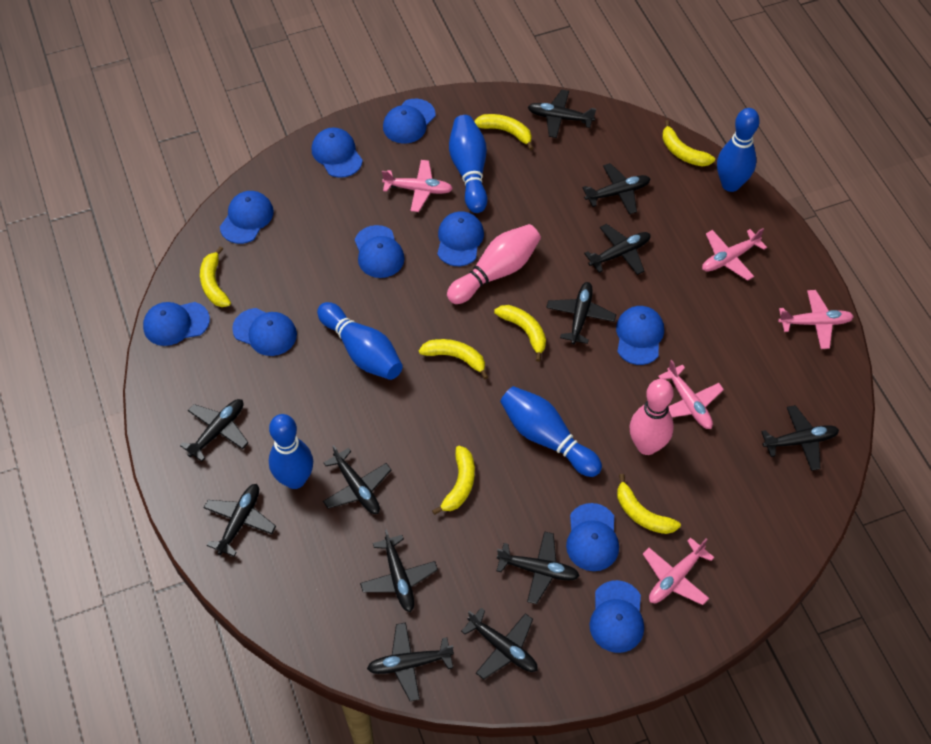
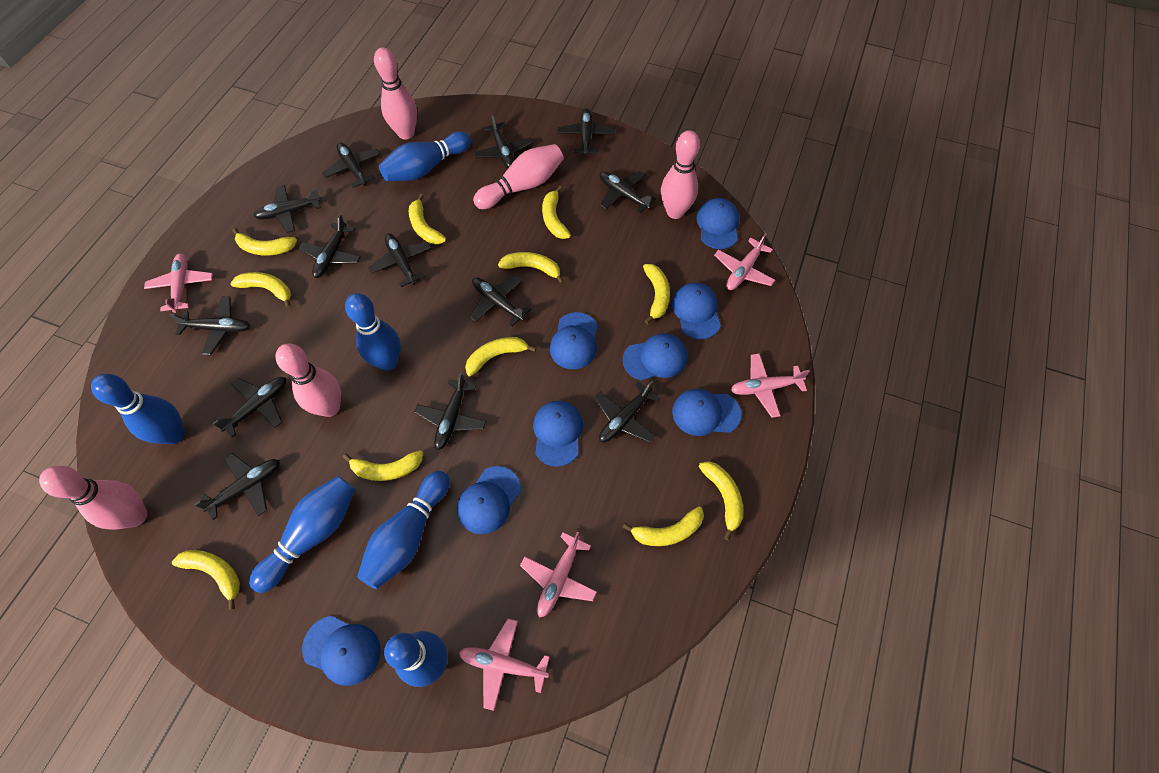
black plane: [180,399,249,461] [204,484,276,556] [323,445,391,514] [360,529,438,612] [367,623,454,701] [461,608,537,680] [497,531,579,604] [528,90,596,138] [546,282,616,344] [582,163,650,214] [584,224,651,275] [761,405,839,471] = 12 -> [169,296,250,355] [194,453,280,520] [213,377,286,438] [254,185,322,233] [299,214,361,278] [322,142,380,188] [368,233,431,287] [415,373,486,450] [469,276,531,326] [474,114,532,168] [557,108,615,156] [594,381,660,443] [600,171,656,213] = 13
blue bowling pin: [269,414,313,489] [317,302,403,380] [449,115,487,213] [500,386,602,477] [717,108,760,192] = 5 -> [91,374,185,444] [249,476,355,593] [345,293,401,371] [357,471,450,589] [379,131,471,181] [384,631,448,687] = 6
blue cap: [143,302,210,346] [220,191,274,244] [232,308,297,356] [312,127,363,178] [355,225,405,278] [383,99,435,144] [437,211,484,266] [566,503,619,571] [589,580,644,653] [616,306,664,365] = 10 -> [302,616,381,686] [457,466,521,534] [533,401,583,467] [550,312,598,369] [622,333,687,380] [672,283,721,339] [672,389,741,436] [696,198,739,249] = 8
pink bowling pin: [447,224,541,304] [630,379,674,455] = 2 -> [39,466,147,530] [275,344,341,417] [374,47,417,140] [473,144,564,209] [661,130,700,219] = 5
yellow banana: [200,246,231,307] [419,339,488,379] [432,446,475,515] [474,114,534,150] [494,305,546,362] [617,474,681,534] [662,120,715,166] = 7 -> [172,550,240,611] [230,272,291,308] [232,228,297,256] [343,450,423,481] [409,194,446,244] [465,337,536,377] [498,252,564,284] [542,186,571,239] [622,507,704,546] [643,264,670,324] [698,461,743,540] = 11

